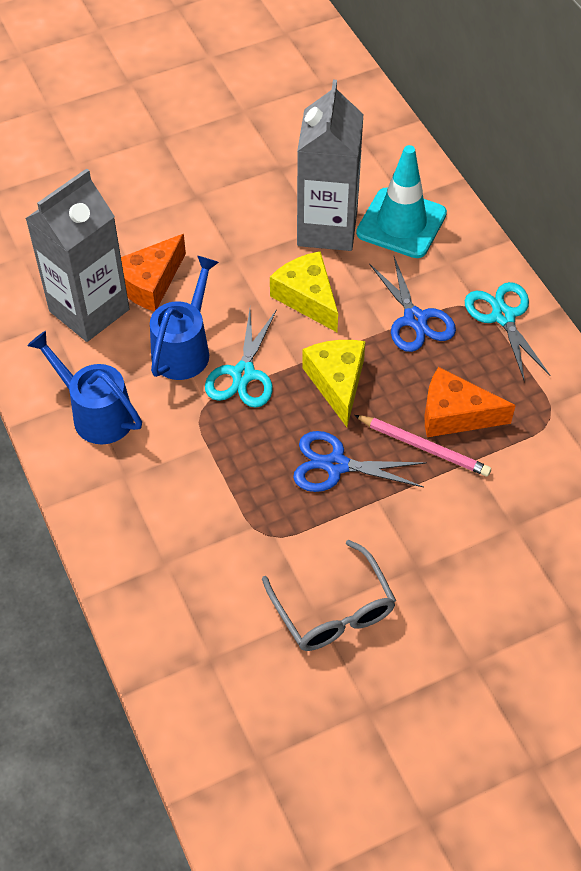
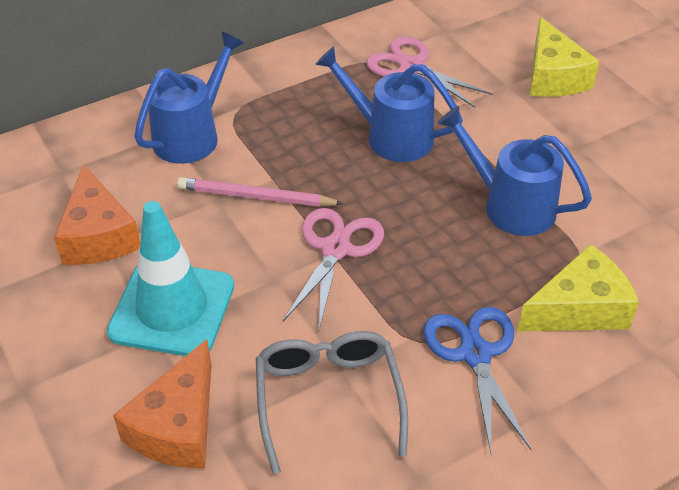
blue scissors: [293,431,427,492] [369,256,456,352] = 2 -> [423,307,532,453] = 1
blue watering can: [27,331,142,444] [150,256,219,380] = 2 -> [134,31,244,164] [315,46,463,162] [437,106,592,236] = 3
grey carton: [25,168,129,342] [297,80,364,251] = 2 -> none = 0
pink scissors: none = 0 -> [283,208,384,329] [366,37,493,108] = 2
turquoise scissors: [205,309,277,408] [465,282,551,382] = 2 -> none = 0

